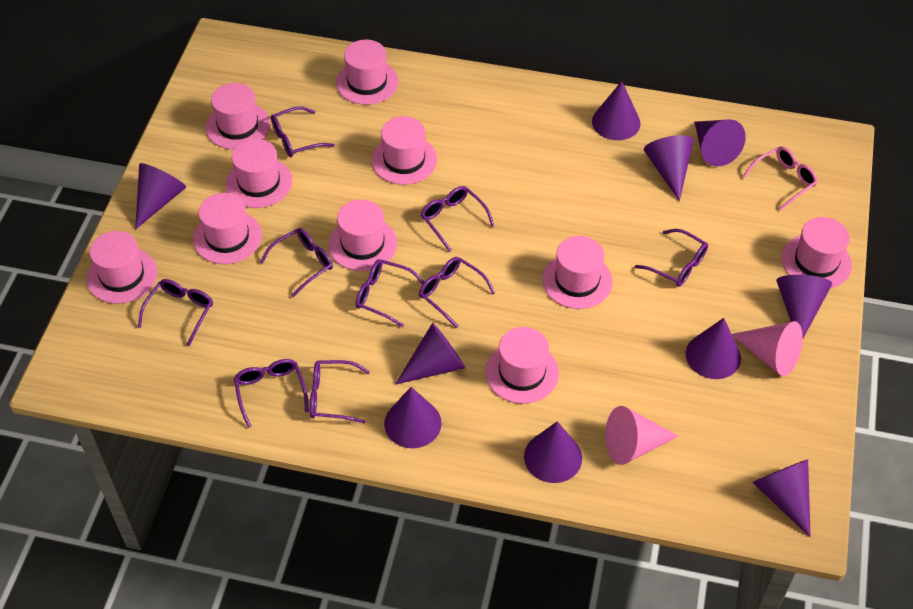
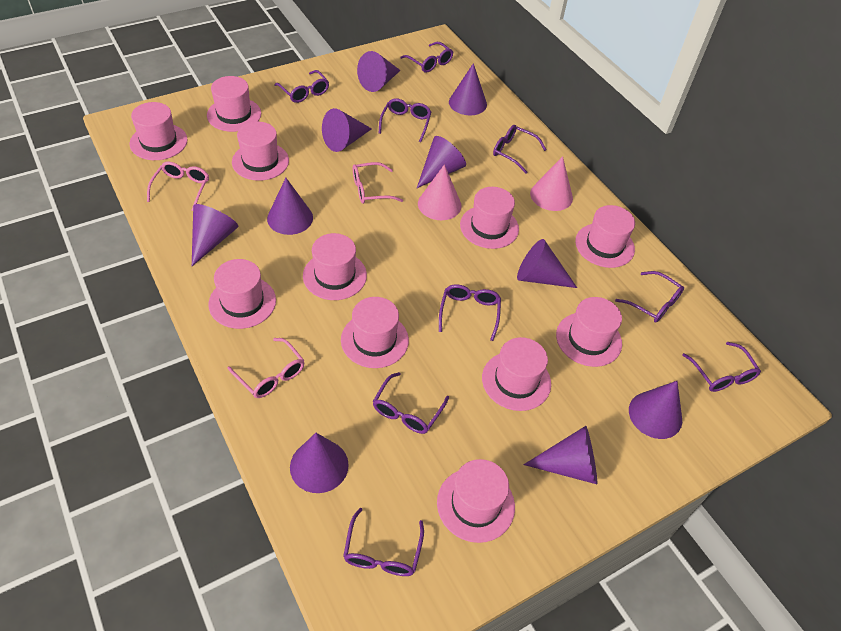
pink glasses: [743,146,818,211] = 1 -> [147,162,209,211] [227,338,305,398] [353,162,403,204] = 3
pink hat: [87,231,157,304] [193,193,262,264] [206,83,270,150] [226,139,292,208] [328,199,397,271] [336,39,399,105] [372,116,437,185] [485,327,559,404] [542,236,613,309] [781,217,852,288] = 10 -> [129,102,188,160] [207,76,261,132] [208,259,276,329] [232,122,289,181] [303,233,367,300] [341,297,409,368] [437,459,515,543] [460,187,519,249] [482,337,551,411] [556,297,622,367] [575,205,635,268] = 11

